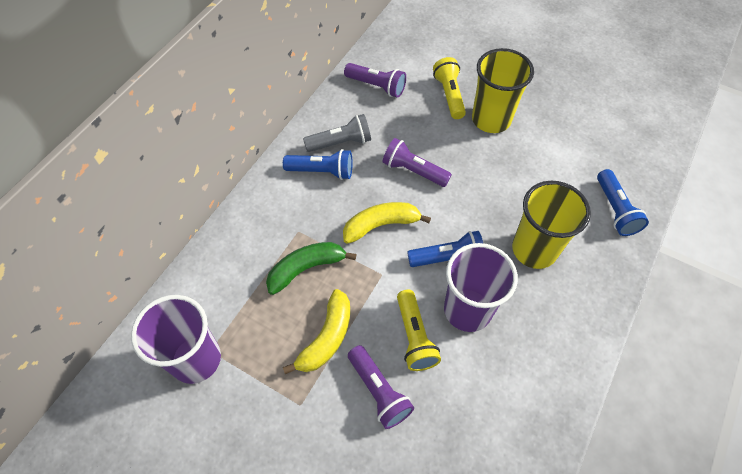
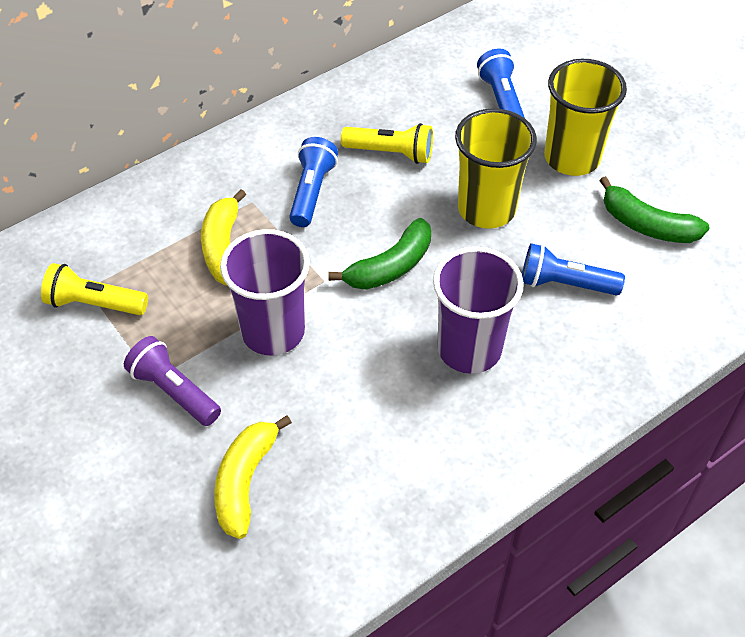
green banana: [266,242,356,295] = 1 -> [328,218,431,290] [599,176,709,243] = 2
grey flashlight: [303,114,371,152] = 1 -> none = 0
purple flashlight: [344,63,406,98] [348,345,414,429] [382,138,452,187] = 3 -> [124,336,221,426] = 1

